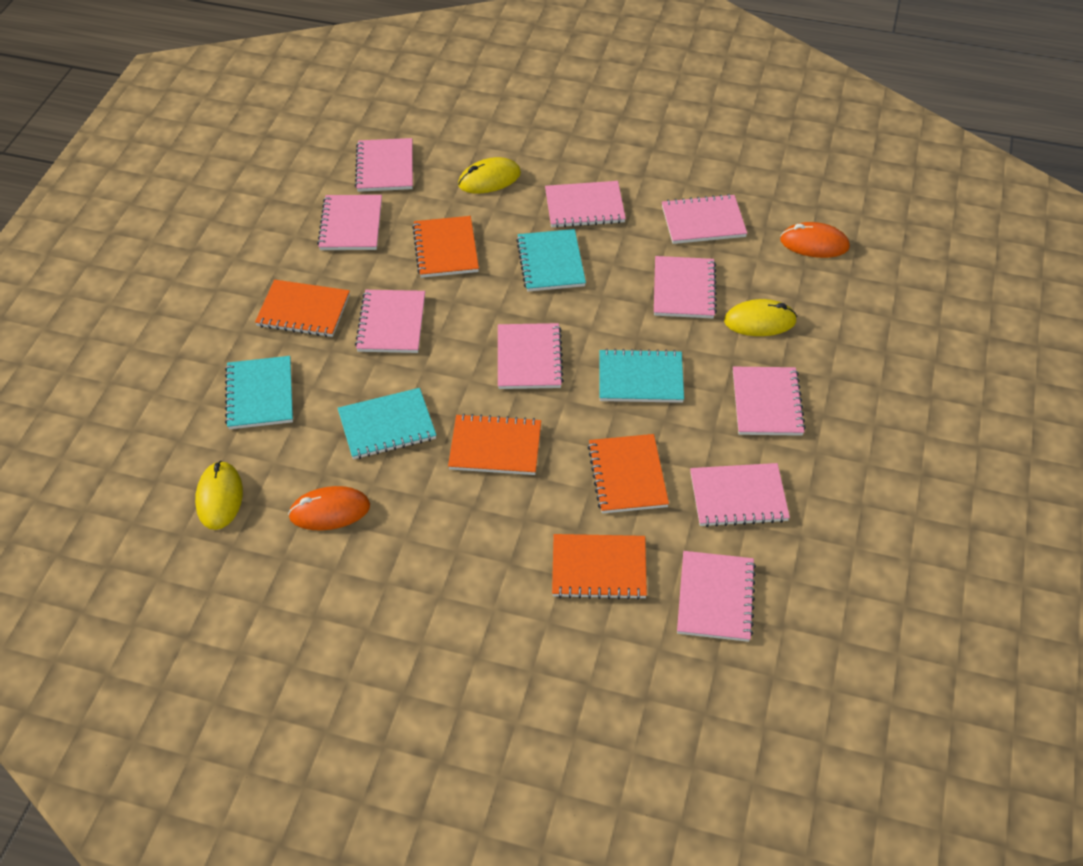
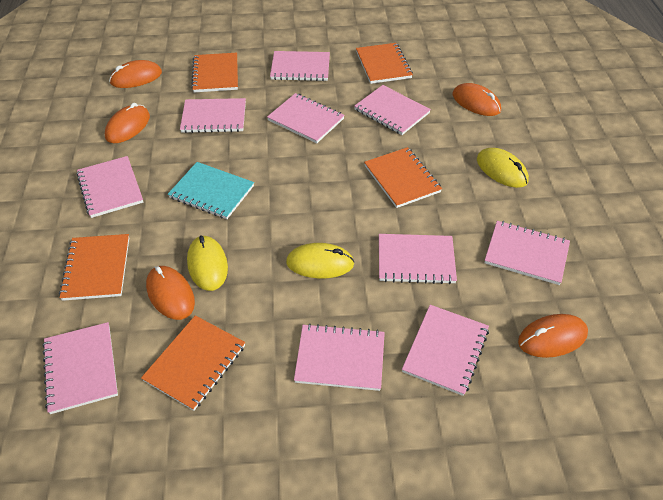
orange mouse: [288,486,370,530] [780,222,850,258] = 2 -> [105,103,150,143] [109,60,162,88] [146,266,195,320] [453,83,501,116] [518,314,588,358] = 5
turquoise notebook: [225,356,293,429] [338,388,436,459] [516,229,586,292] [599,349,684,403] = 4 -> [168,162,254,219] = 1

